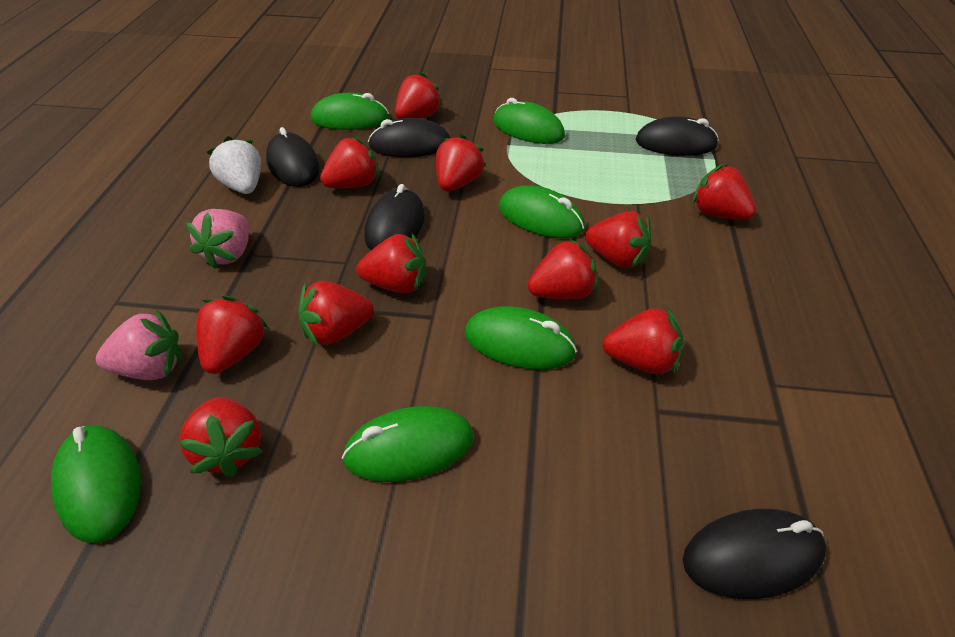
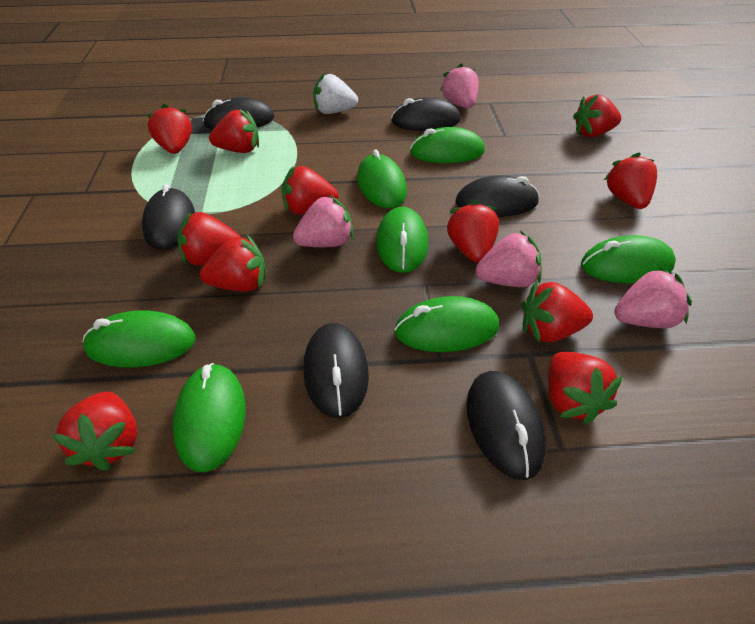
black mouse: [266,127,320,187] [364,184,425,250] [368,118,450,157] [635,116,719,156] [683,509,826,599] = 5 -> [142,184,195,250] [203,97,274,130] [303,323,369,418] [391,97,461,131] [455,175,539,217] [466,371,546,480] = 6
green mouse: [51,425,141,544] [310,93,389,130] [342,406,474,482] [465,306,577,370] [493,98,565,144] [499,185,585,238] = 6 -> [83,310,196,368] [173,363,246,472] [357,149,407,208] [376,207,428,273] [394,296,499,352] [410,127,485,163] [581,235,676,283] = 7
pink strawberry: [96,310,182,380] [186,209,249,269] = 2 -> [293,195,354,247] [440,63,479,108] [475,231,542,287] [614,267,692,328] = 4

